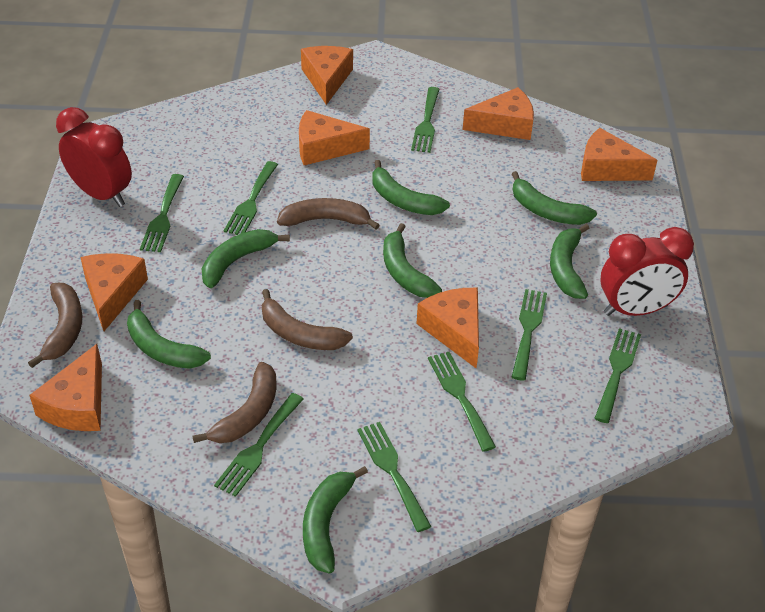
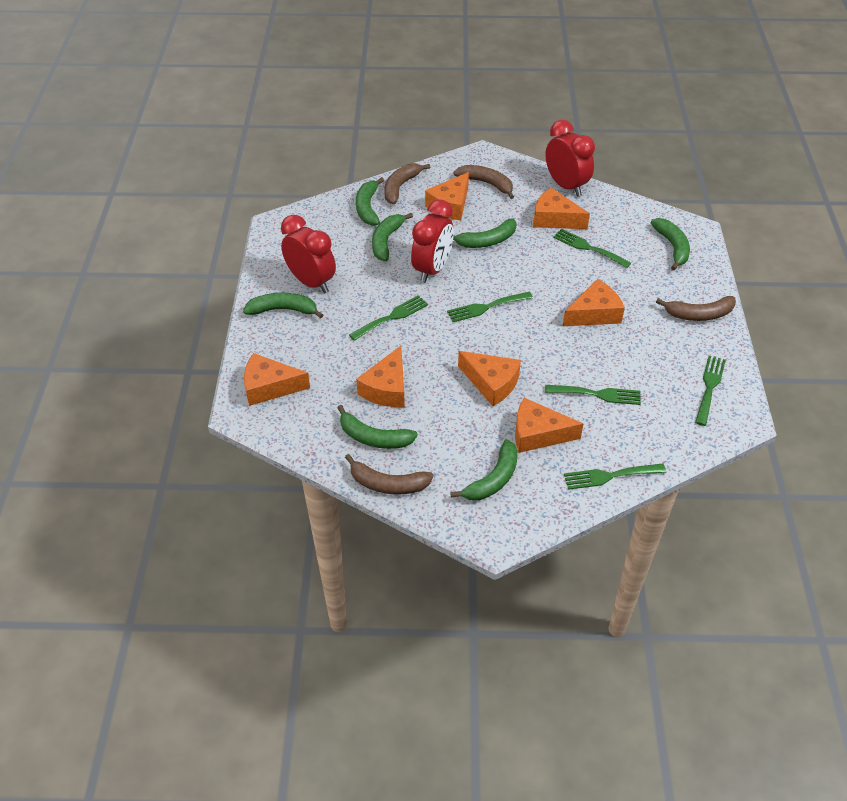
green fork: [140,174,184,252] [214,393,304,497] [224,161,278,235] [357,422,432,532] [411,87,439,153] [428,352,496,452] [512,289,547,381] [594,328,641,423] = 8 -> [349,295,428,341] [447,292,533,322] [545,385,641,405] [553,229,631,268] [564,464,666,490] [695,356,726,426] = 6
red clock: [56,107,132,207] [600,227,694,316] = 2 -> [281,215,336,294] [411,199,454,283] [545,120,595,197] = 3

